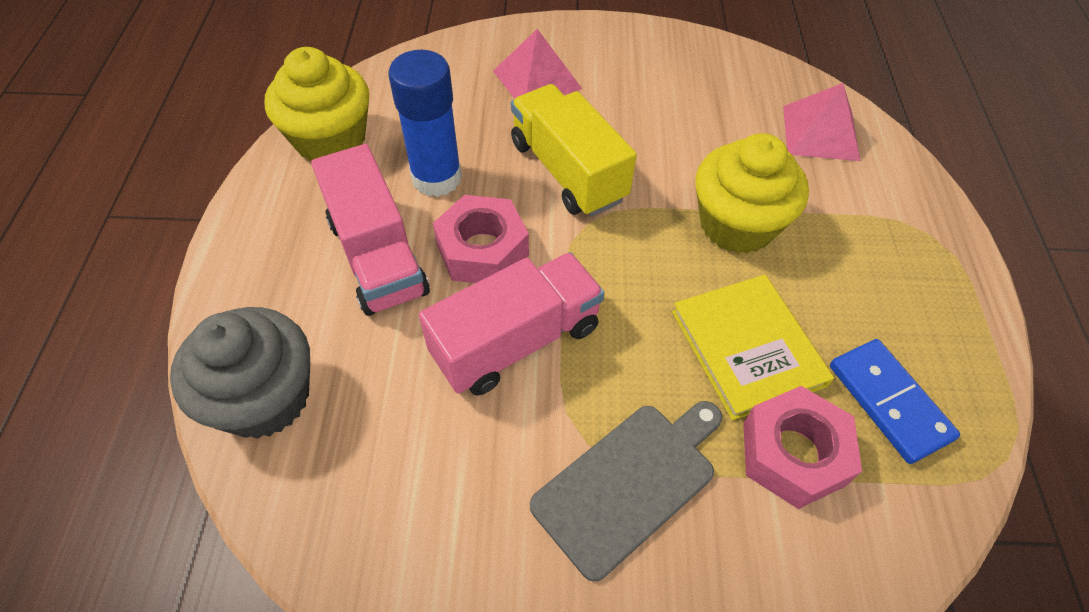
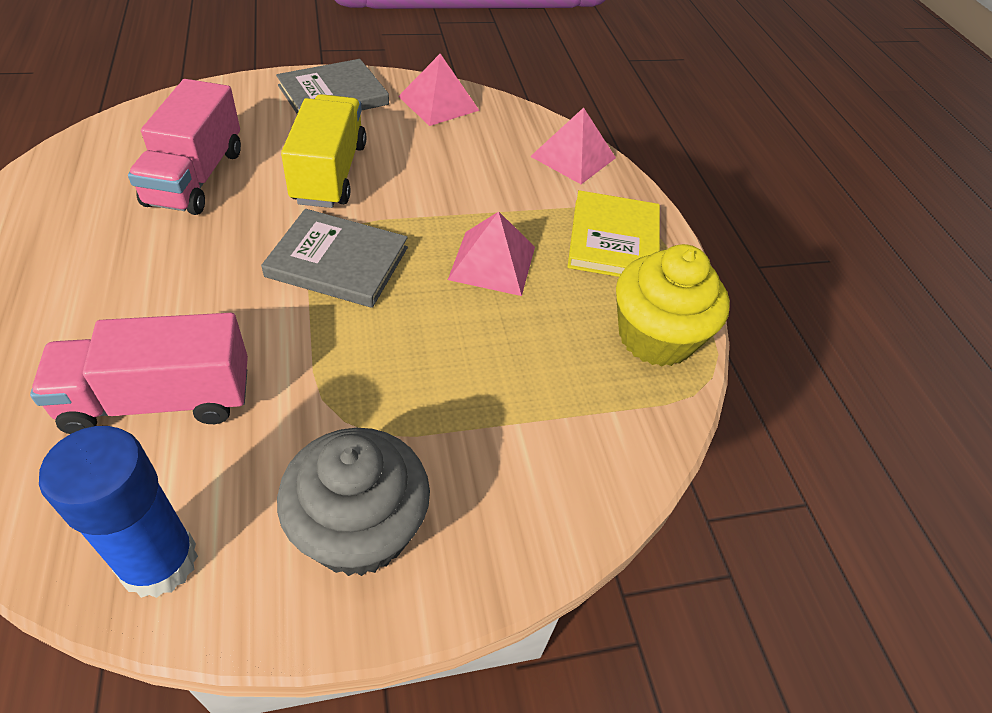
blue domino: [830,339,960,464] = 1 -> none = 0
grey book: none = 0 -> [261,209,408,308] [276,59,389,114] = 2
grey cutting board: [530,401,722,582] = 1 -> none = 0
pink nut: [433,195,529,283] [743,386,862,509] = 2 -> none = 0
pink pyramid: [493,29,582,99] [783,83,860,161] = 2 -> [398,54,480,126] [448,211,535,296] [530,107,616,184] = 3
yellow cupcake: [265,47,369,161] [695,133,809,254] = 2 -> [616,244,730,366] = 1

